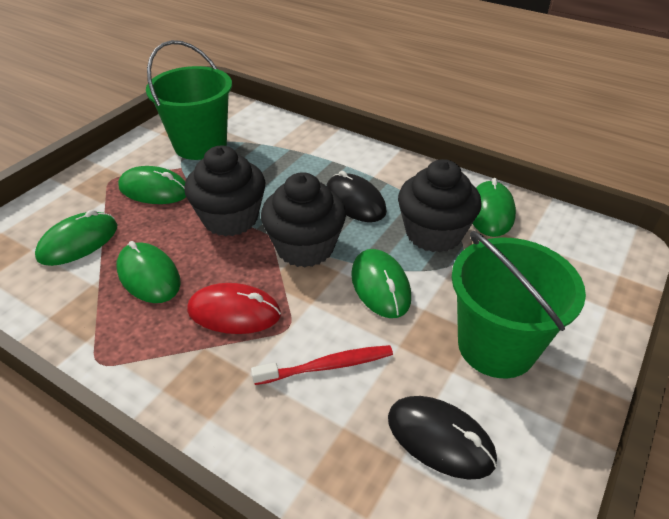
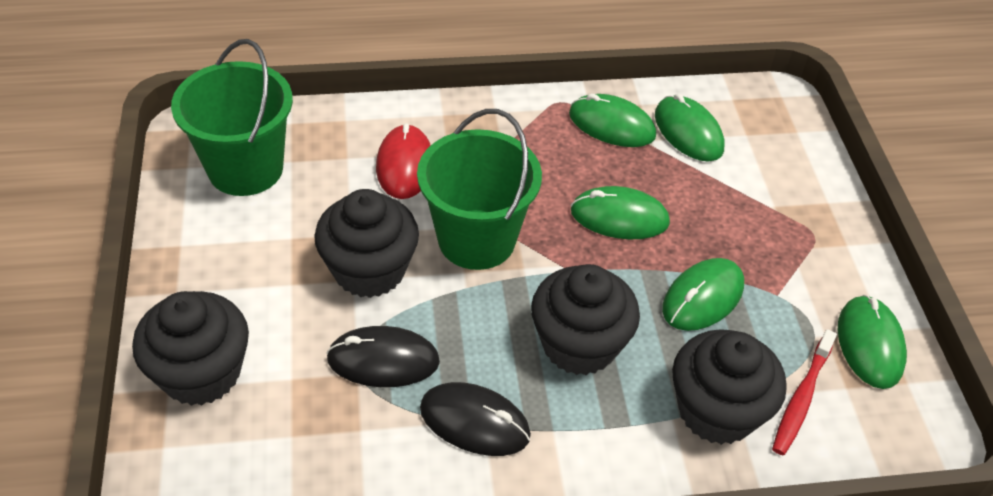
black cupcake: [184,145,265,237] [261,172,346,267] [398,159,482,252] = 3 -> [132,291,249,406] [314,189,419,298] [531,264,640,375] [672,329,787,445] = 4

